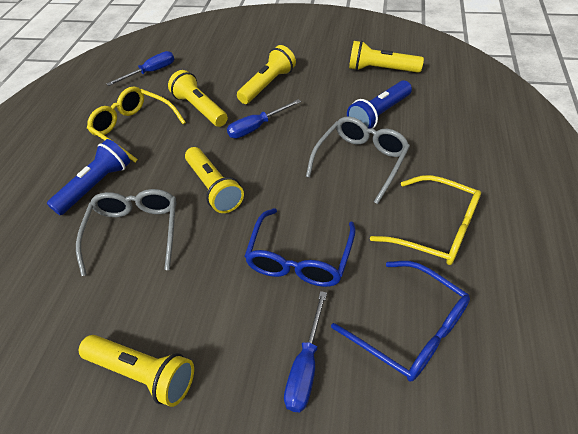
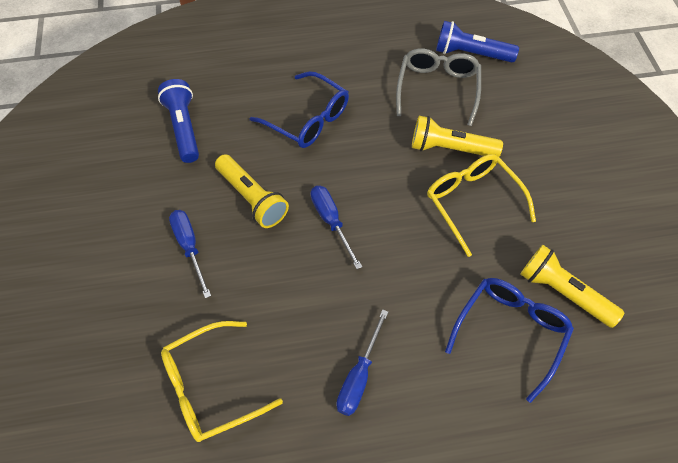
grey glasses: [76,189,176,276] [306,117,410,204] = 2 -> [396,49,481,126] = 1
yellow flashlight: [79,335,194,407] [168,70,228,127] [185,147,244,213] [237,45,296,104] [349,41,424,73] = 5 -> [215,154,289,228] [412,116,503,157] [520,245,624,328] = 3

